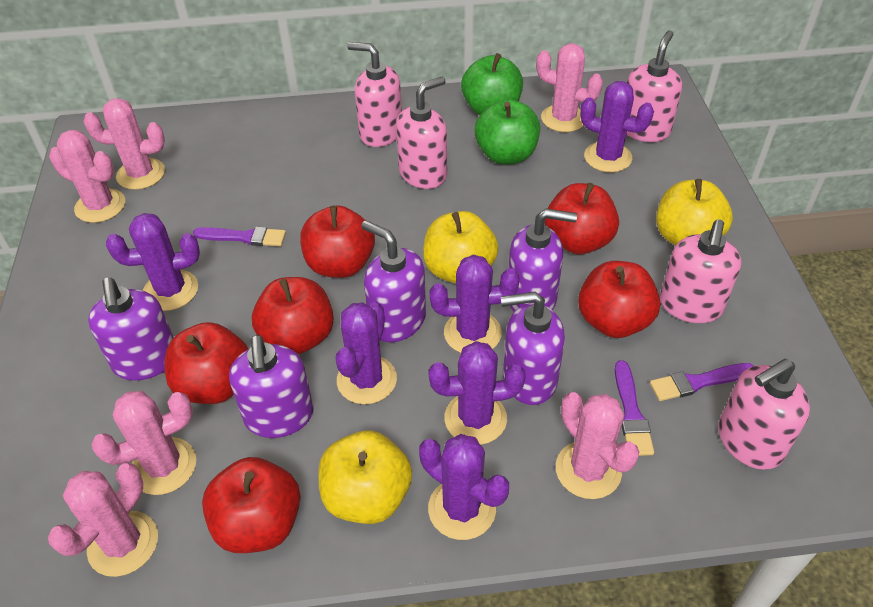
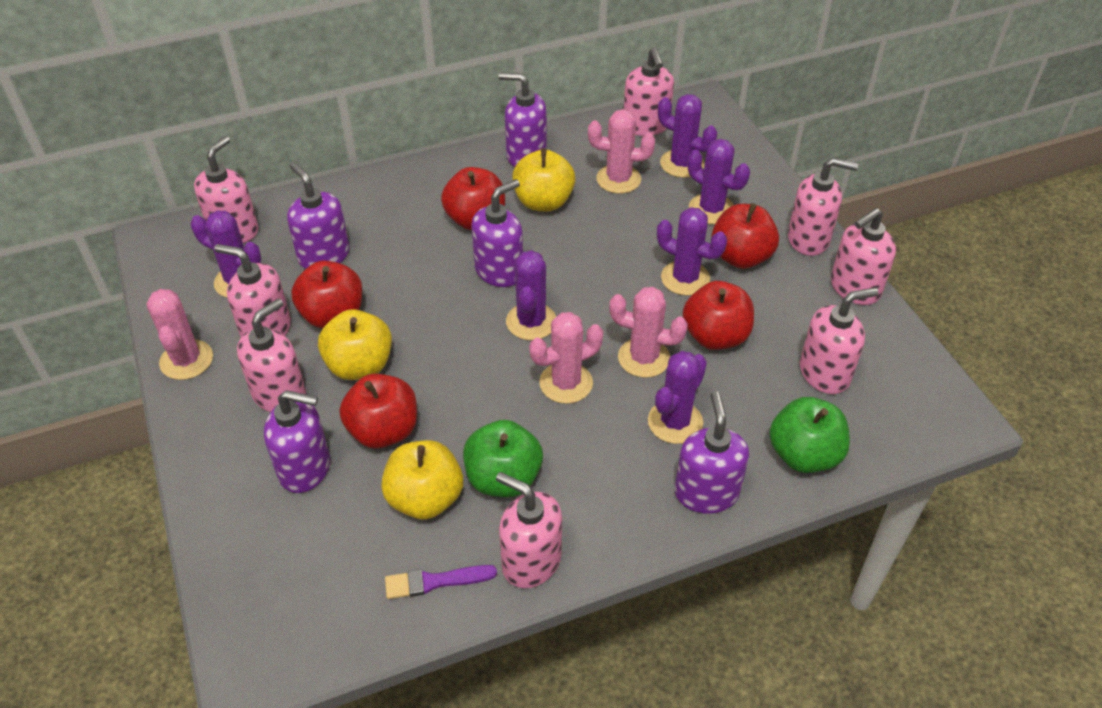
pink cactus: [48,463,158,577] [49,130,125,223] [83,98,165,190] [91,391,196,495] [536,43,603,132] [556,392,639,499] = 6 -> [146,289,213,380] [529,312,603,404] [588,109,655,194] [609,287,688,378] = 4
pink soap dispenser: [347,42,402,147] [396,77,447,189] [626,30,682,142] [660,220,741,323] [718,359,810,470] = 5 -> [194,136,259,243] [214,244,291,338] [237,298,306,412] [496,472,562,588] [624,47,674,136] [788,158,858,256] [800,287,878,394] [831,208,896,305] = 8
purple brush: [193,227,286,246] [615,360,654,456] [650,363,754,401] = 3 -> [385,565,497,599] = 1
red apple: [165,322,248,404] [202,457,300,553] [252,277,334,354] [300,205,375,278] [545,183,619,254] [578,261,660,338] = 6 -> [291,260,363,328] [339,374,417,448] [441,167,505,230] [683,281,754,350] [711,203,779,269] = 5

